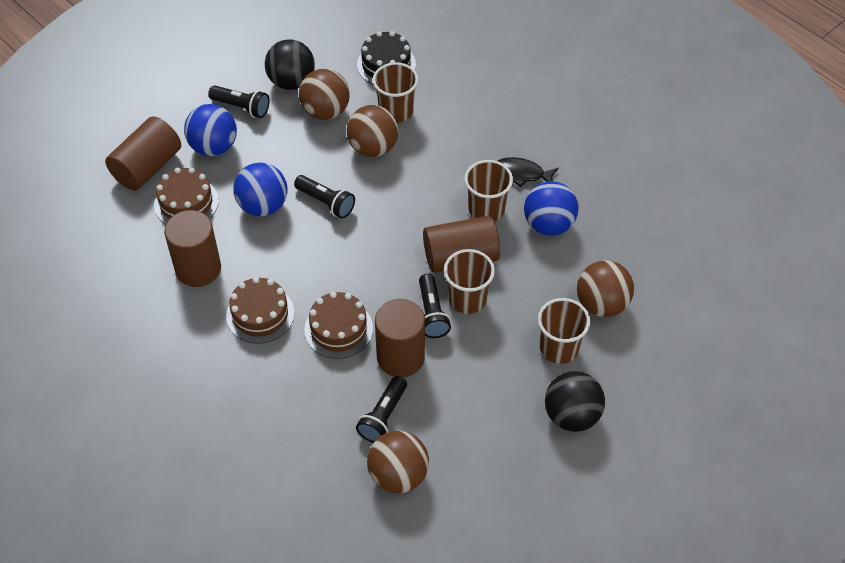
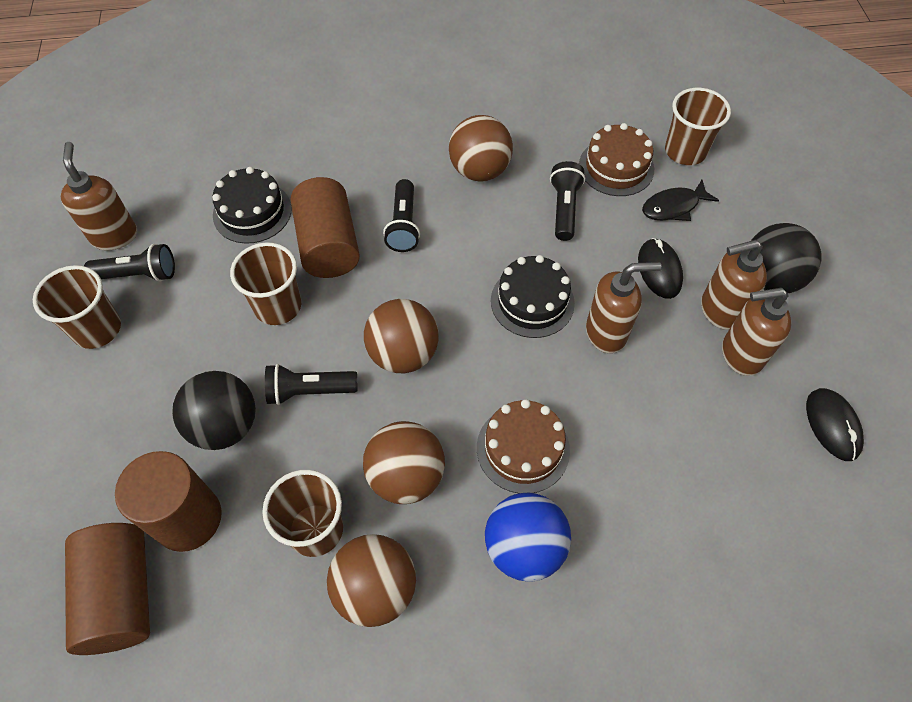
black cake: [357,31,416,84] = 1 -> [212,167,292,244] [491,255,575,338] = 2
black mouse: none = 0 -> [638,238,683,299] [806,388,864,461] = 2
blue ball: [184,104,237,156] [233,163,287,216] [524,181,578,236] = 3 -> [485,493,571,582] = 1
brown cake: [154,167,219,224] [226,277,294,344] [304,292,373,359] = 3 -> [477,399,570,493] [579,123,654,196] = 2
brown cylinder: [105,116,181,191] [164,210,221,287] [375,299,425,377] [423,216,500,273] = 4 -> [65,523,150,655] [115,451,222,552] [291,177,360,278] = 3
brown soap dispenser: none = 0 -> [61,142,137,250] [586,262,661,353] [701,240,767,330] [722,288,791,376] = 4

